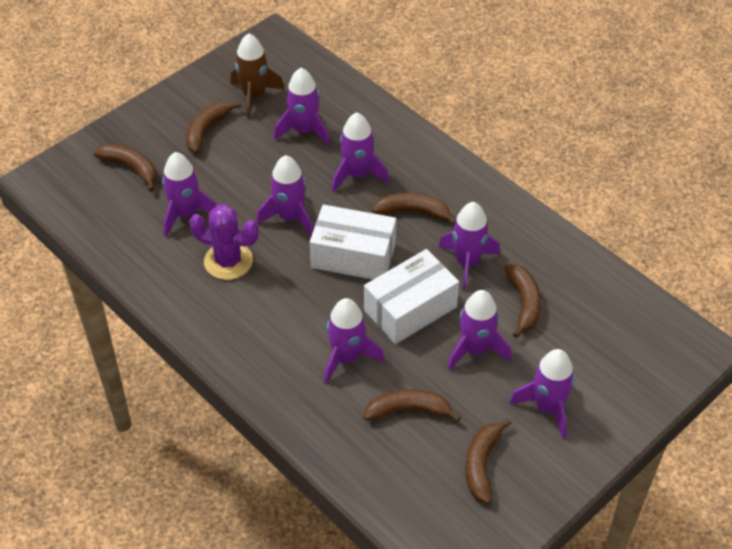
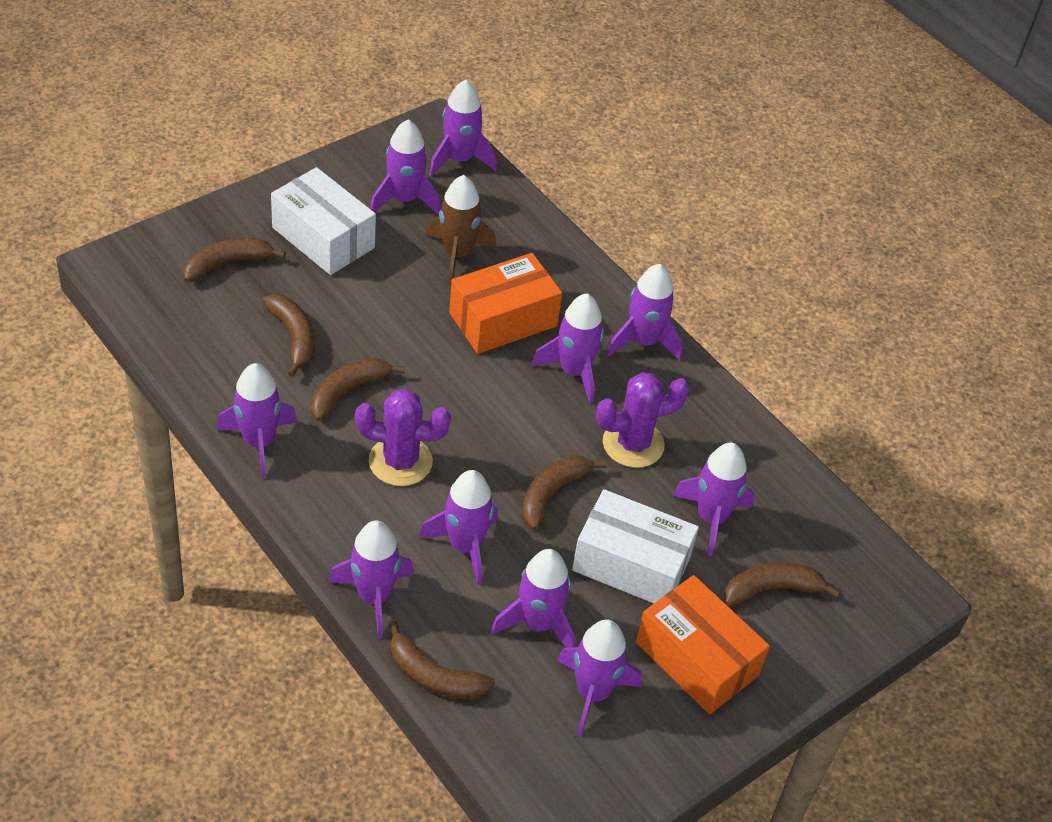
orange box: none = 0 -> [449,253,562,354] [636,575,770,714] = 2
purple cactus: [189,205,259,280] = 1 -> [355,389,451,486] [596,372,690,468] = 2
purple rocket: [162,152,217,236] [256,155,313,236] [274,68,330,146] [324,298,384,384] [332,113,389,192] [439,202,500,291] [447,290,512,370] [509,349,575,439] = 8 -> [217,363,297,479] [328,521,414,638] [370,119,441,215] [419,470,498,585] [429,80,497,176] [491,549,575,647] [532,294,604,404] [557,620,642,736] [607,264,683,361] [672,442,754,556] = 10

